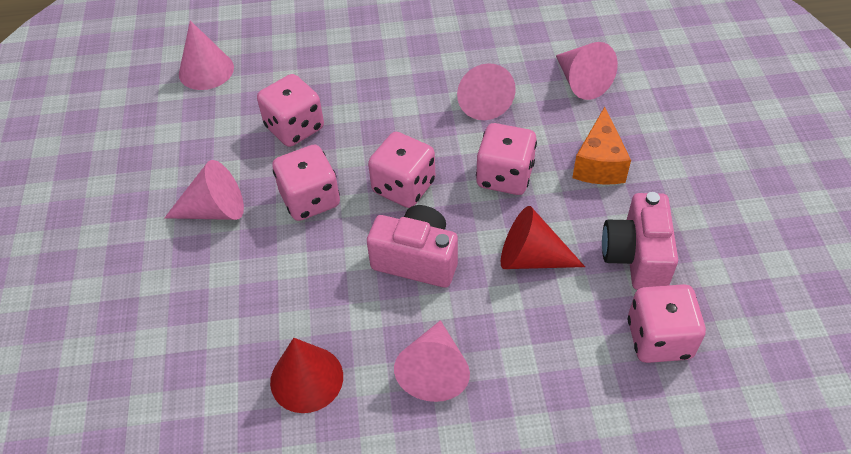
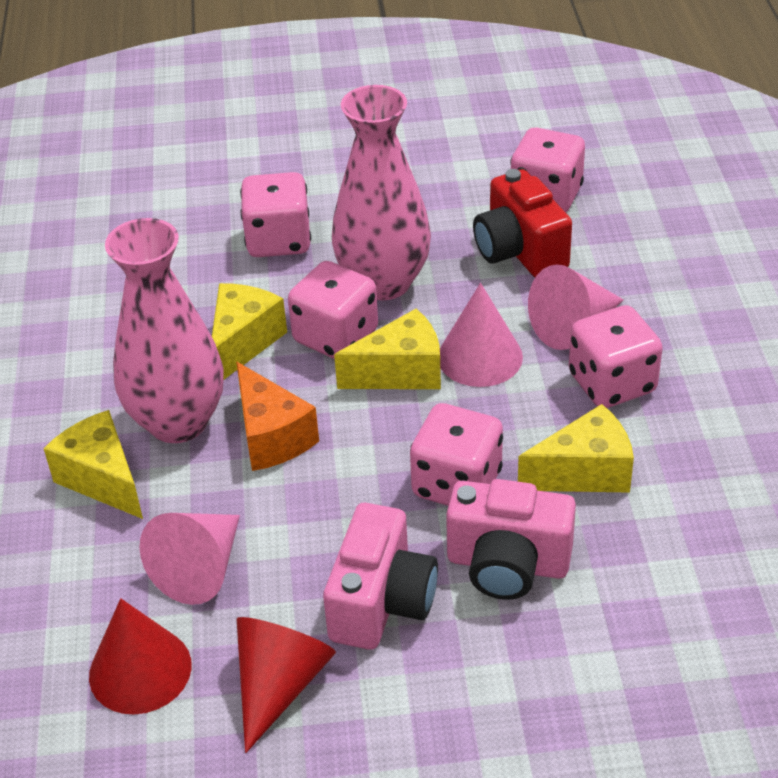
pink cone: [164,160,244,220] [179,20,234,90] [394,320,470,402] [457,63,516,120] [556,42,618,100] = 5 -> [139,513,240,605] [440,283,523,387] [528,264,624,350] = 3
pink vase: none = 0 -> [105,218,223,443] [332,85,431,300] = 2
red camera: none = 0 -> [473,169,572,277] = 1
yellow cheese: none = 0 -> [43,410,143,519] [212,283,287,380] [334,309,441,389] [518,404,634,493] = 4

